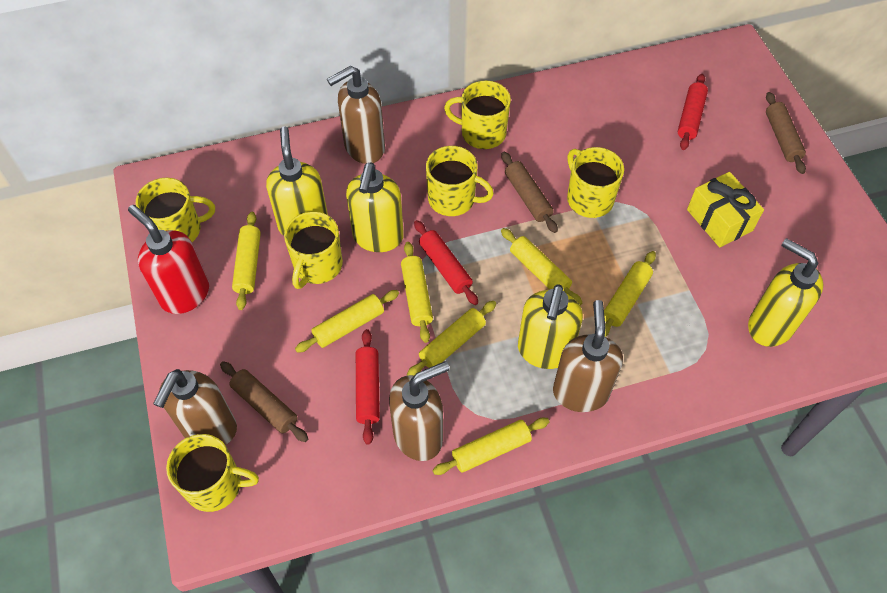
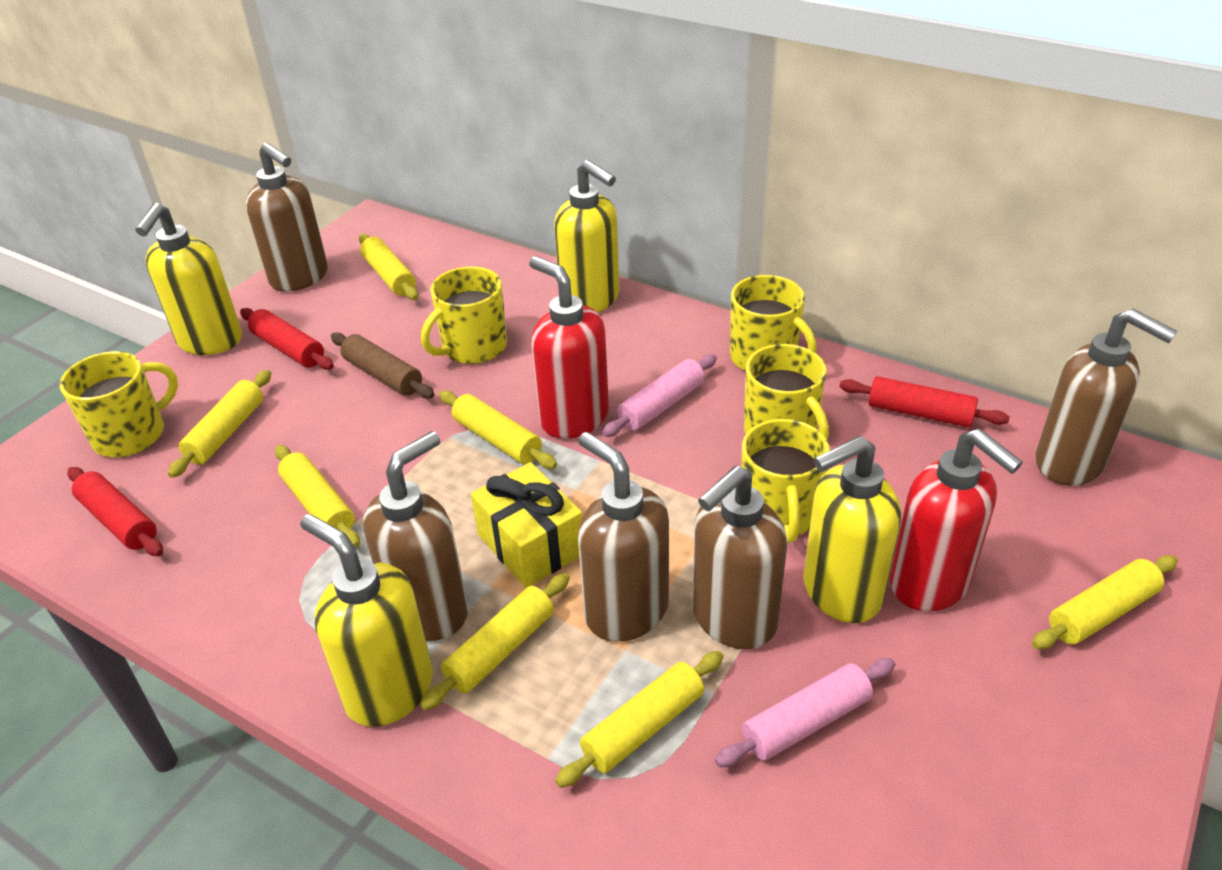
brown rolling pin: [220,361,308,442] [501,152,558,233] [766,92,806,174] = 3 -> [331,332,435,398] = 1
brown soap dispenser: [153,369,237,445] [327,66,385,164] [389,361,450,461] [553,300,623,412] = 4 -> [246,143,328,292] [363,431,468,641] [578,432,669,642] [692,465,787,649] [1036,309,1177,486] = 5
pink rolling pin: none = 0 -> [602,354,717,437] [715,658,895,767] = 2
red soap dispenser: [128,205,209,314] = 1 -> [529,256,609,439] [890,429,1023,611] = 2
yellow mug: [136,178,215,242] [166,434,259,512] [284,211,343,289] [426,146,494,216] [444,80,511,149] [567,147,624,218] = 6 -> [60,351,178,458] [421,266,507,364] [730,275,817,371] [741,419,830,543] [744,344,829,439] = 5

